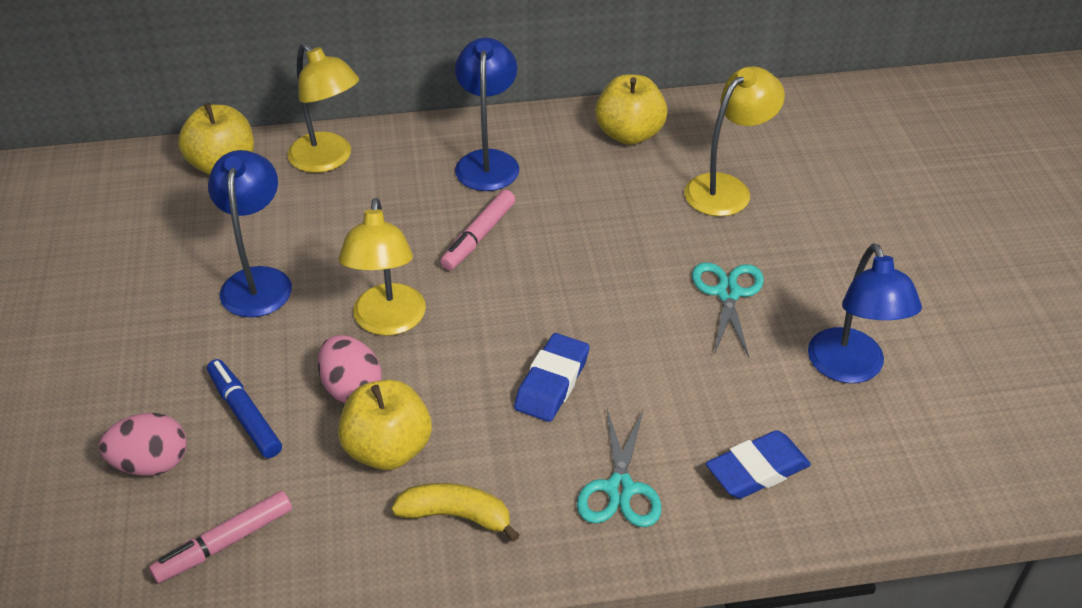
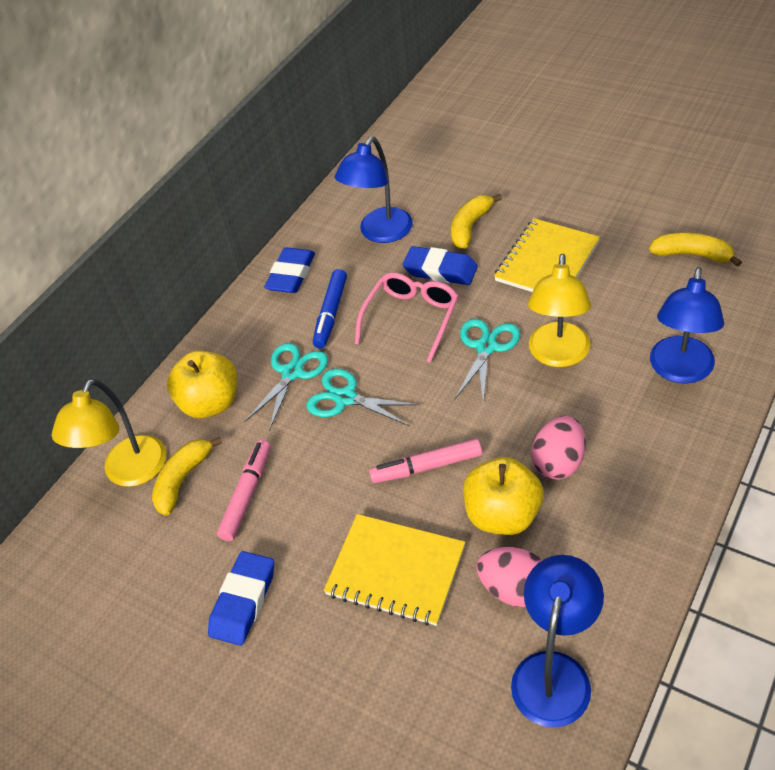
blue eraser: [514,333,590,422] [706,430,811,499] = 2 -> [208,551,274,646] [264,247,315,293] [403,246,478,285] = 3
pink glasses: none = 0 -> [355,272,459,363] = 1
turquoise scissors: [577,409,662,527] [692,262,764,357] = 2 -> [244,343,328,431] [306,369,420,426] [455,319,520,403] = 3
yellow apple: [178,103,254,175] [338,380,432,470] [595,74,667,145] = 3 -> [167,350,237,418] [463,457,543,535] = 2
yellow banana: [391,483,520,542] = 1 -> [152,437,222,516] [451,194,502,249] [649,232,742,267] = 3
yellow lamp: [287,43,359,173] [339,198,426,336] [684,66,785,216] = 3 -> [52,379,167,487] [528,254,591,367] = 2
yellow notebook: none = 0 -> [324,514,465,626] [494,218,600,292] = 2

